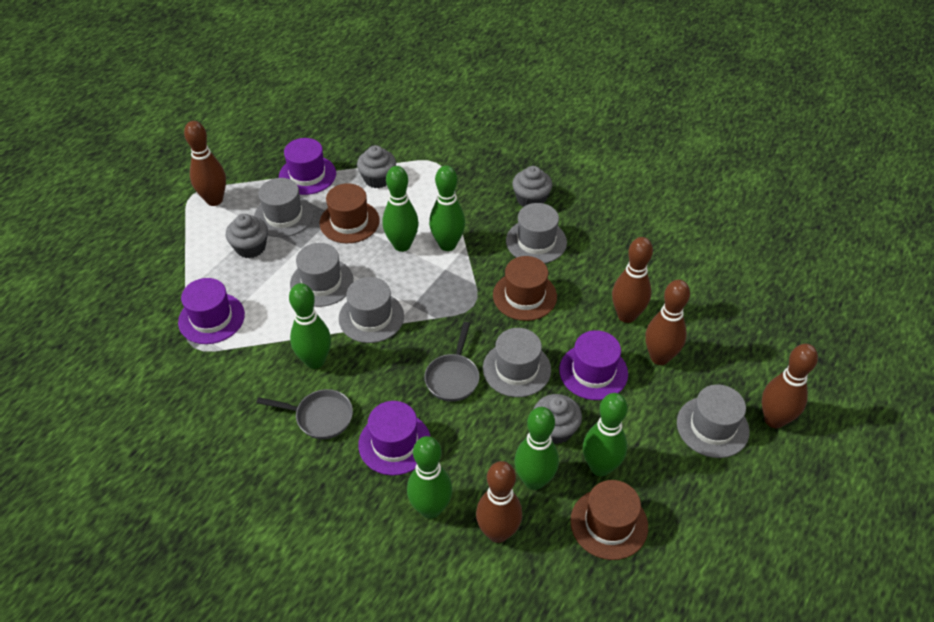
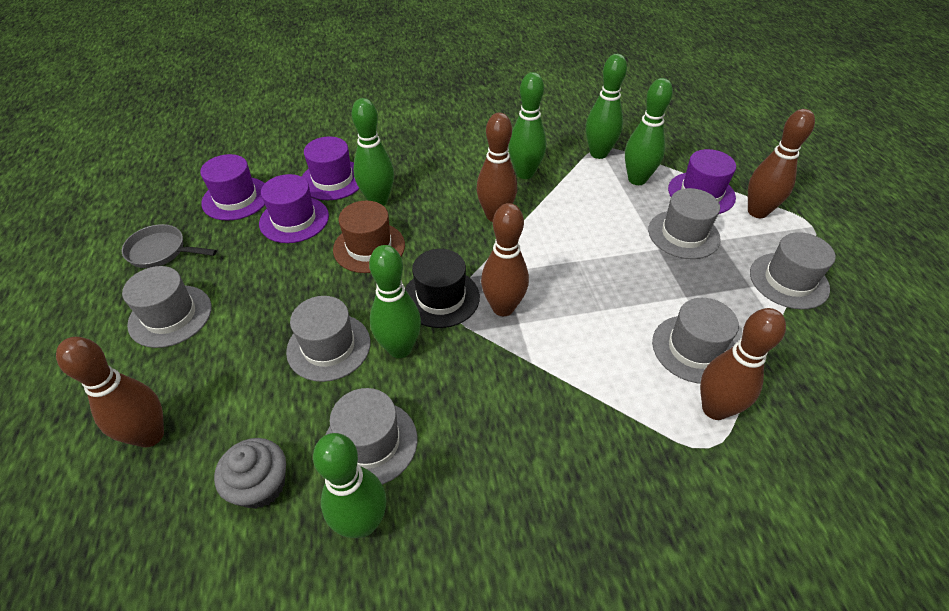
black hat: none = 0 -> [405,249,480,328] = 1
brown hat: [320,183,380,243] [493,256,557,321] [570,480,648,560] = 3 -> [333,201,405,273] = 1
grey cupcake: [226,214,268,258] [357,145,396,188] [512,166,552,207] [533,394,582,444] = 4 -> [214,438,286,509] = 1
grey pan: [256,389,353,439] [424,322,479,402] = 2 -> [122,224,217,268] = 1

